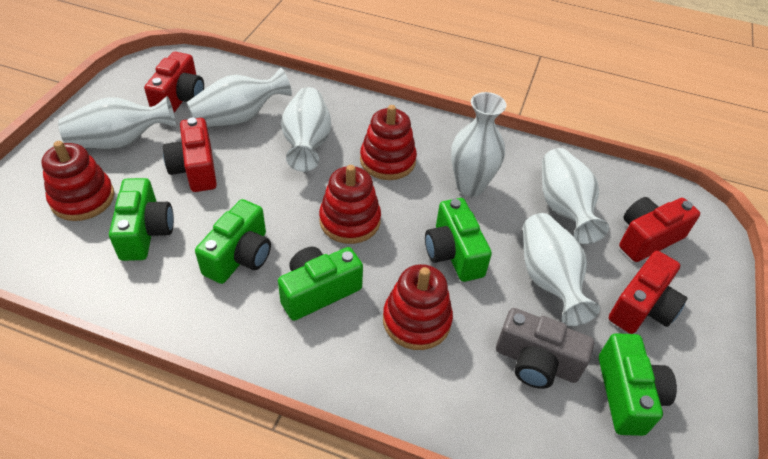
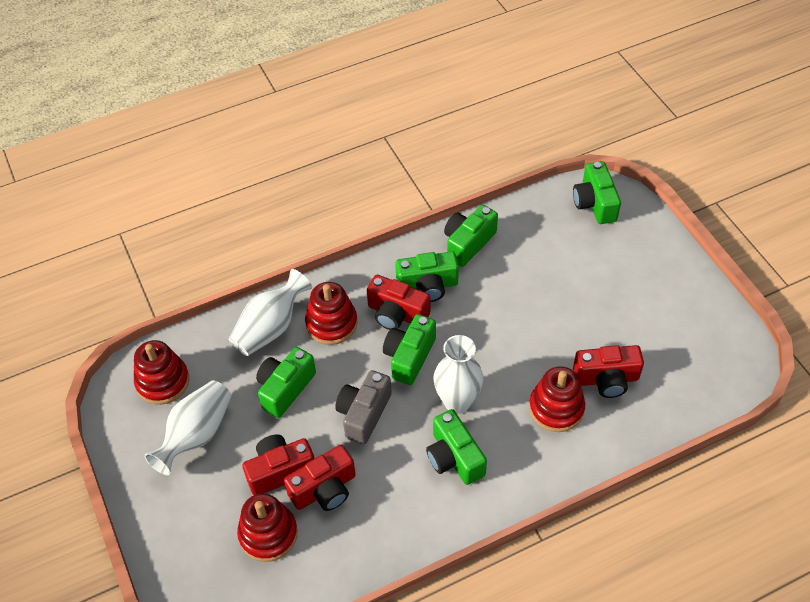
green camera: [109,178,174,261] [195,199,271,284] [278,247,363,321] [425,198,492,282] [599,333,677,436] = 5 -> [256,347,316,418] [383,314,436,385] [395,251,459,302] [426,409,487,485] [444,205,498,267] [573,161,621,224] = 6
white vase: [58,96,176,149] [186,67,292,127] [281,87,331,172] [451,92,506,197] [523,213,600,326] [542,148,609,244] = 6 -> [144,381,232,475] [229,269,312,356] [433,335,483,414] = 3

